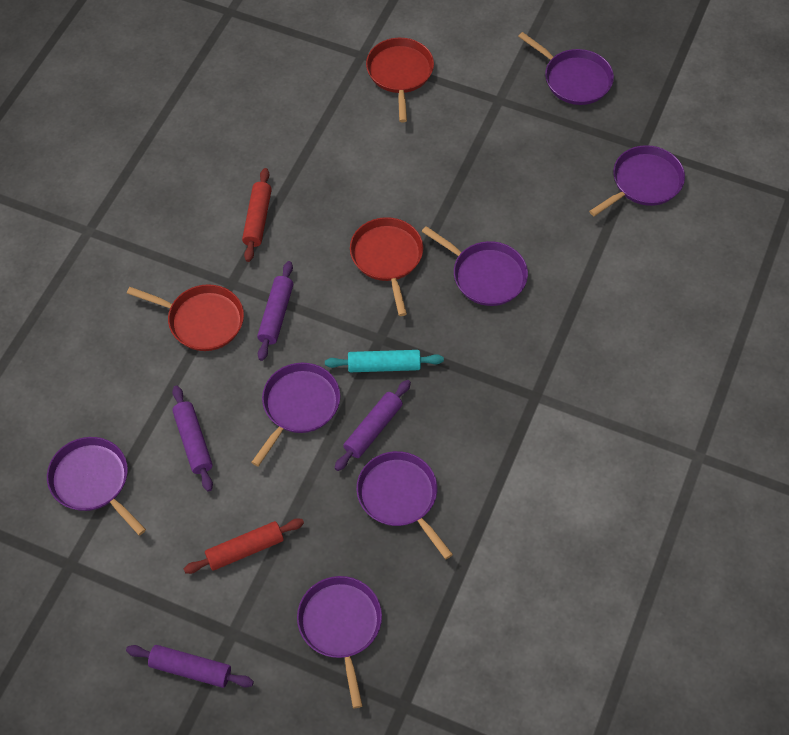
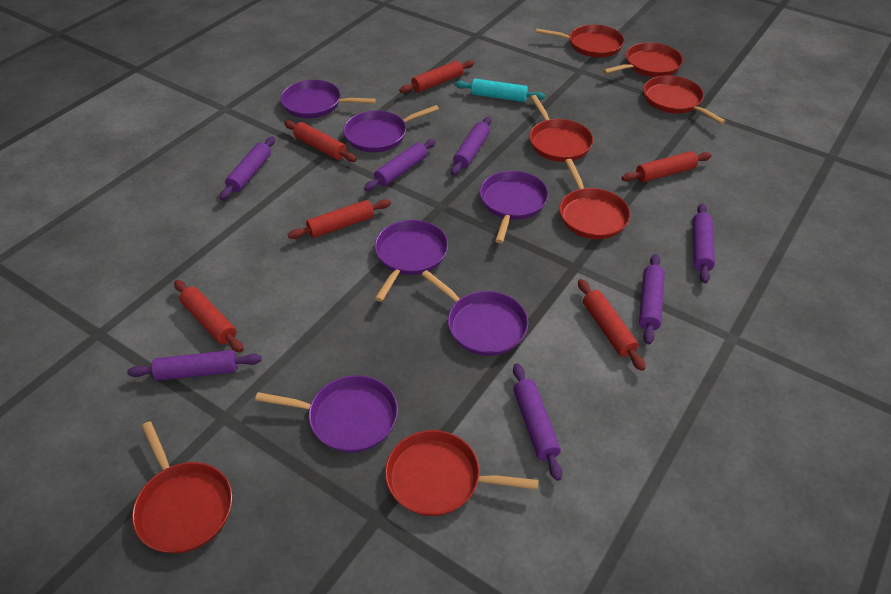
purple pan: [47,437,146,535] [251,363,340,467] [297,576,382,708] [356,451,453,559] [421,226,528,306] [518,32,614,105] [589,145,685,216] = 7 -> [255,375,398,453] [280,80,376,118] [343,105,439,152] [375,220,448,302] [422,270,528,356] [480,171,549,243] = 6
purple rolling pin: [126,645,254,688] [172,386,213,491] [257,261,293,361] [335,380,411,471] = 4 -> [127,350,262,381] [220,136,275,200] [364,139,436,191] [451,117,491,175] [513,363,562,481] [639,254,665,345] [692,203,715,283] = 7
red pan: [127,284,244,351] [350,217,423,316] [366,38,434,122] = 3 -> [132,421,232,554] [385,430,539,516] [529,95,593,162] [536,25,624,58] [559,159,631,239] [603,42,683,77] [643,75,726,124] = 7
red rolling pin: [184,519,304,574] [242,168,272,262] = 2 -> [174,280,244,353] [284,120,357,162] [288,199,391,239] [399,60,474,93] [578,279,645,371] [622,151,712,182] = 6

